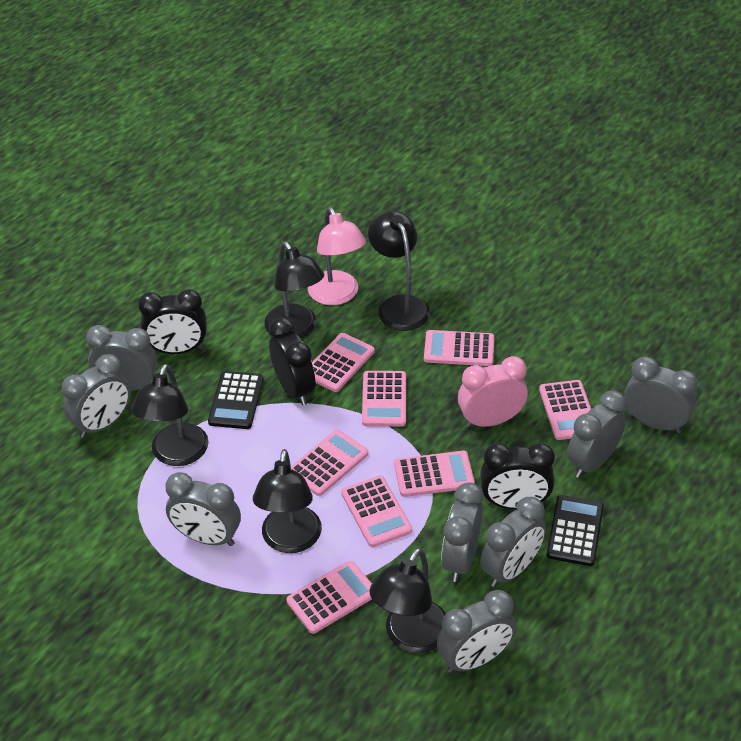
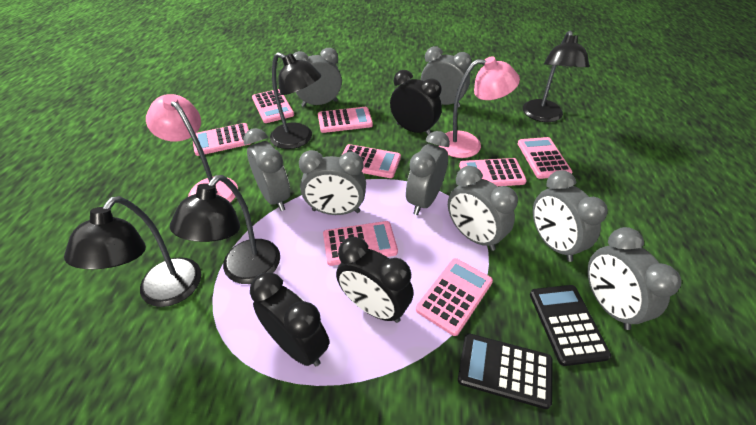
black lamp: [131,364,209,466] [253,449,322,553] [264,241,324,339] [368,211,430,331] [369,547,446,653] = 5 -> [64,196,201,307] [170,175,280,284] [270,52,321,149] [523,30,589,122] = 4
pink clock: [458,356,528,428] = 1 -> none = 0
pink lamp: [308,207,366,305] = 1 -> [146,94,238,203] [439,56,520,158] = 2

